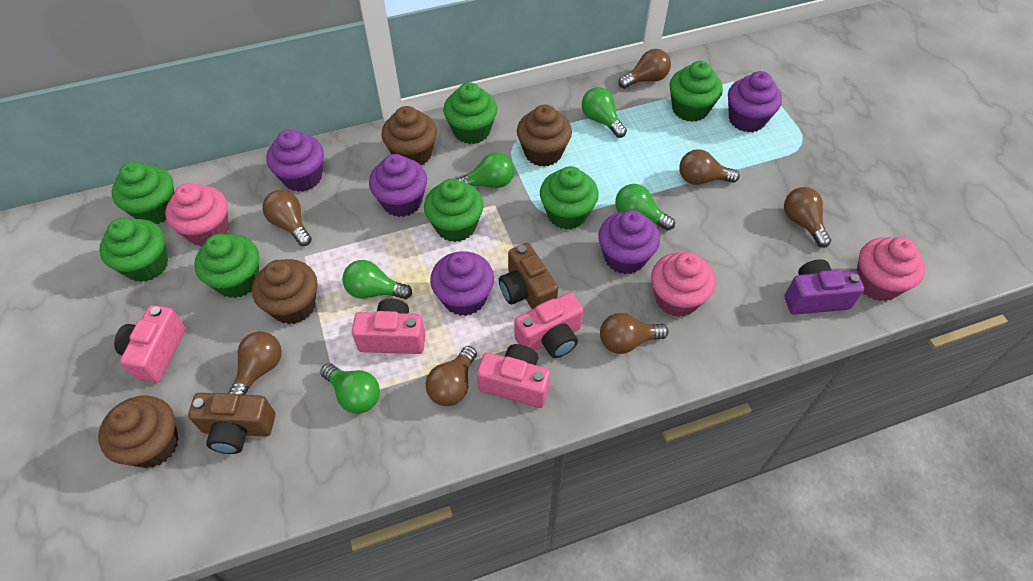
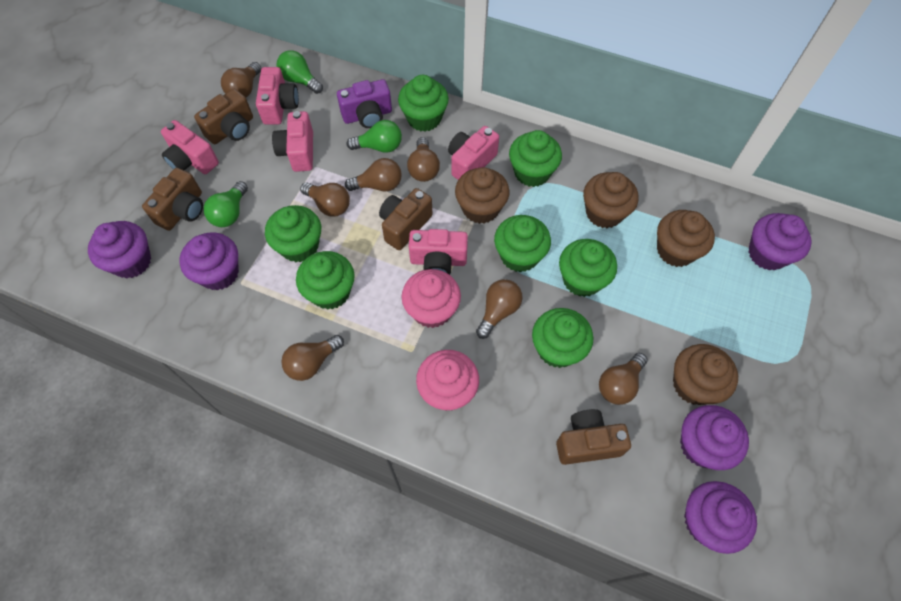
brown camera: [188,393,275,454] [499,243,558,309] = 2 -> [142,168,203,231] [194,89,253,144] [379,188,433,250] [556,409,631,465] = 4
green light bulb: [320,363,380,414] [342,260,412,299] [456,152,514,188] [582,87,627,138] [615,184,675,231] = 5 -> [204,181,248,227] [276,50,323,94] [347,120,402,153] = 3
pink camera: [114,305,186,383] [352,299,425,354] [477,344,550,408] [515,293,583,358] = 4 -> [161,120,219,174] [256,67,299,125] [272,111,313,172] [409,229,468,275] [448,126,499,180] = 5
pink cupcake: [165,183,229,246] [651,252,716,317] [857,237,925,301] = 3 -> [402,269,461,328] [416,350,479,411] = 2

